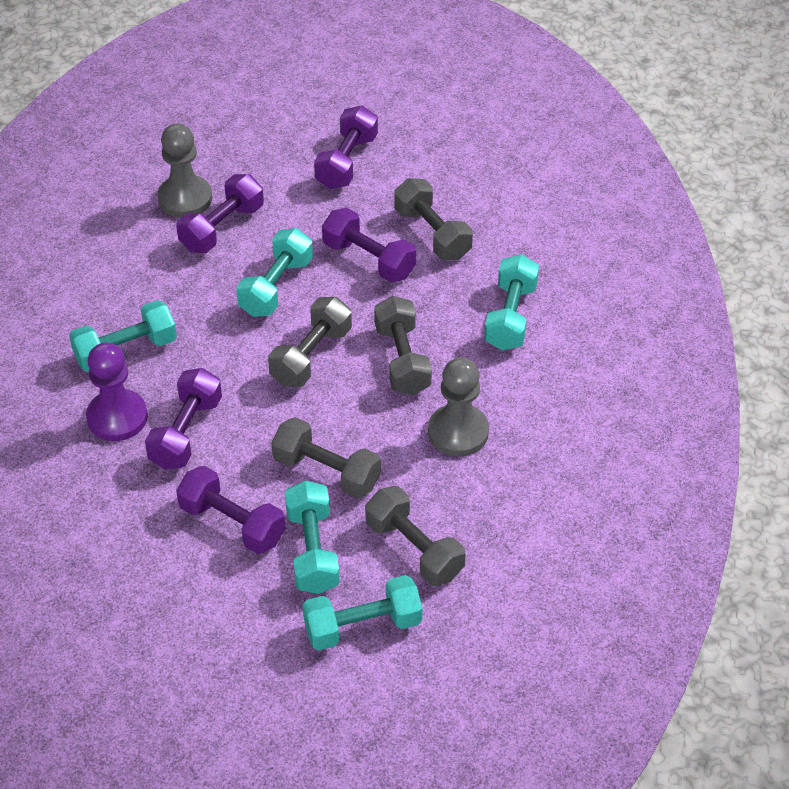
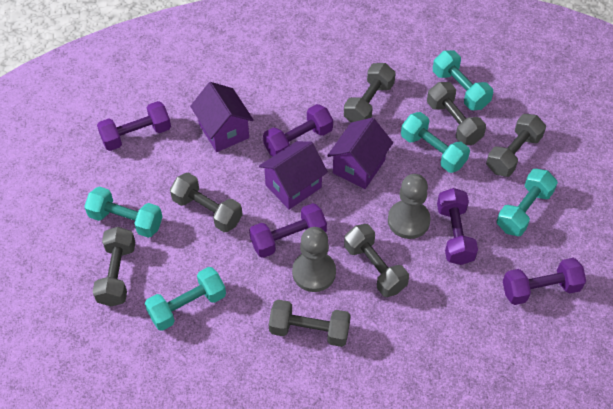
grey dumbbell: [268,297,352,387] [272,417,381,498] [365,486,466,586] [374,296,432,395] [394,178,473,260] = 5 -> [93,227,135,306] [170,172,243,232] [269,300,351,347] [344,63,396,122] [344,224,409,297] [427,82,486,145] [486,114,546,177] = 7
purple house: none = 0 -> [190,82,254,152] [259,141,328,210] [327,118,393,189] = 3
purple pawn: [86,342,148,441] = 1 -> none = 0

